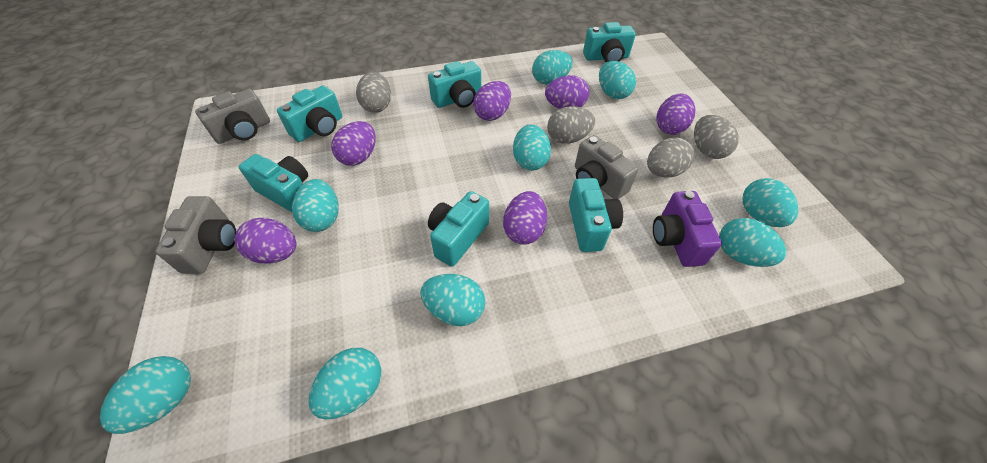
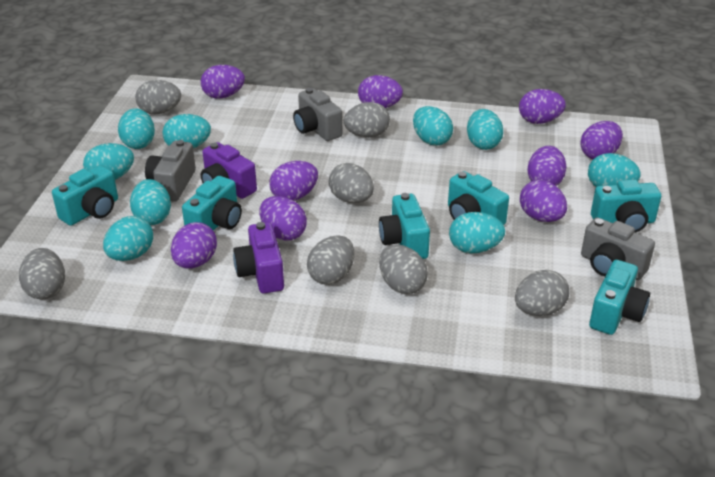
grey egg: [356,72,391,113] [547,106,595,144] [647,137,694,177] [694,115,739,159] = 4 -> [19,248,65,299] [135,80,181,114] [307,236,354,285] [329,163,374,203] [344,102,390,138] [379,244,428,294] [515,270,569,316] = 7
purple camera: [653,191,722,267] = 1 -> [201,142,257,199] [233,222,284,293] = 2
purple egg: [234,218,296,263] [331,121,376,166] [473,81,511,121] [503,191,547,245] [545,75,590,109] [657,94,695,135] = 6 -> [171,222,217,269] [201,65,245,99] [259,196,307,241] [269,161,318,201] [358,75,403,108] [519,89,566,124] [520,180,567,222] [527,146,566,186] [580,121,623,159] = 9

